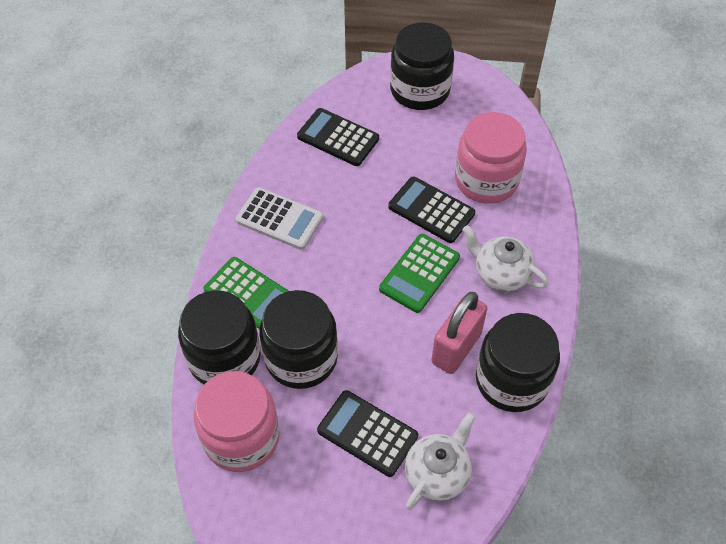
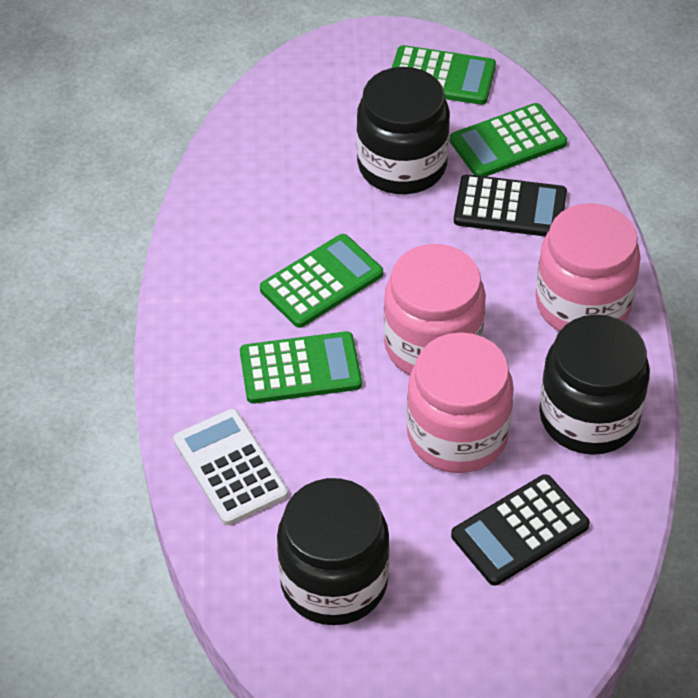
black calculator: [297,108,379,166] [317,390,418,477] [388,176,475,243] = 3 -> [451,474,590,586] [454,174,567,236] = 2
black jar: [178,290,261,384] [259,290,338,389] [390,22,454,110] [476,313,560,412] = 4 -> [277,478,390,625] [357,67,450,194] [539,315,650,455] = 3
green calculator: [203,257,289,329] [379,234,460,313] = 2 -> [240,331,362,404] [260,234,383,328] [392,45,496,105] [450,103,567,177] = 4
pink jar: [194,371,280,472] [455,112,527,204] = 2 -> [383,244,486,375] [407,332,514,473] [536,203,641,331] = 3
pink padlock: [431,292,487,374] = 1 -> none = 0
white teapot: [405,412,475,510] [462,225,549,291] = 2 -> none = 0

